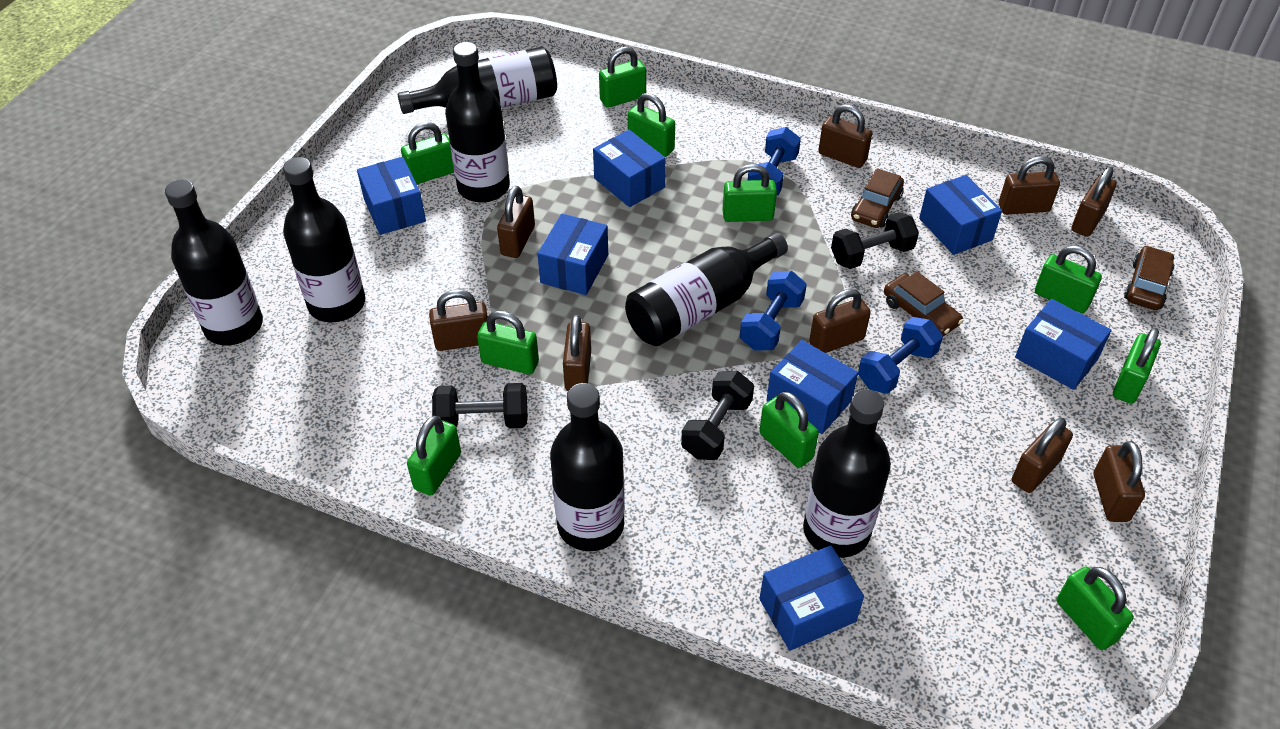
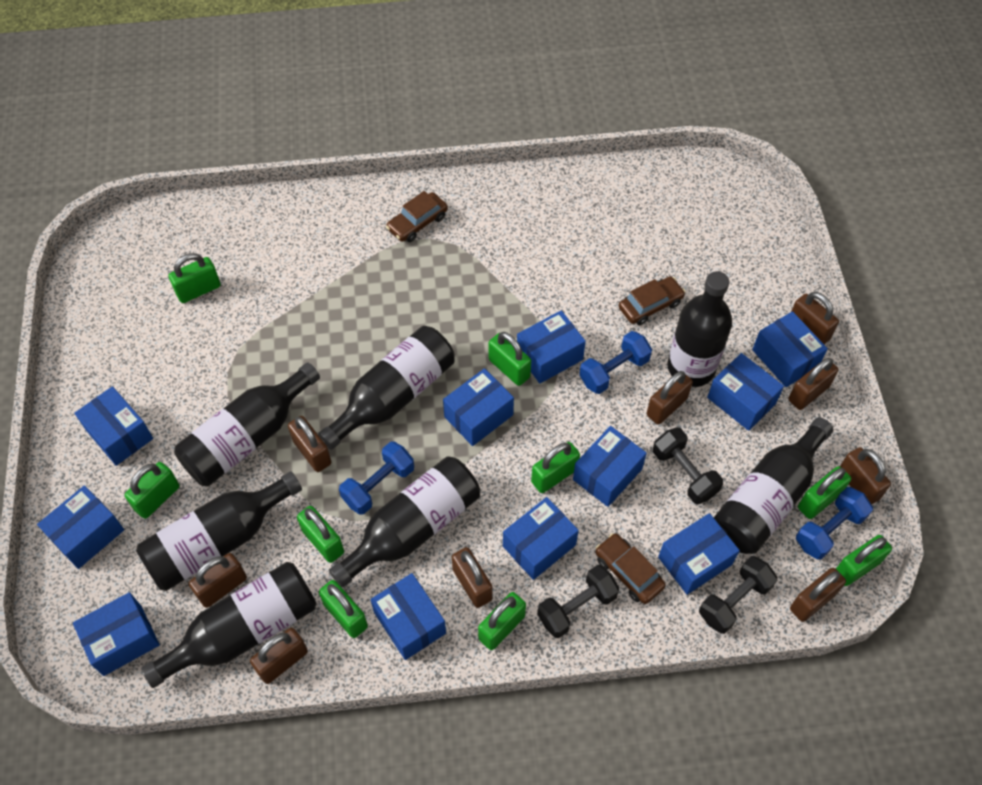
blue box: [357,157,426,235] [538,214,608,295] [593,130,666,207] [759,545,864,651] [767,340,858,434] [919,175,1002,255] [1015,299,1112,390] = 7 -> [37,486,124,569] [73,592,160,676] [74,386,153,466] [370,573,446,660] [443,368,514,446] [503,497,579,580] [517,310,586,383] [573,426,647,507] [658,513,740,595] [707,353,784,431] [752,311,828,387] = 11
green padlock: [401,122,454,184] [407,416,461,495] [477,311,539,374] [599,47,646,108] [628,93,675,157] [722,164,777,222] [759,392,819,468] [1035,246,1102,313] [1057,567,1134,650] [1113,328,1161,404] = 10 -> [124,462,180,519] [168,253,221,303] [297,506,344,563] [319,580,368,638] [478,592,526,650] [489,332,531,386] [531,442,580,493] [798,466,851,519] [836,535,892,586] = 9

